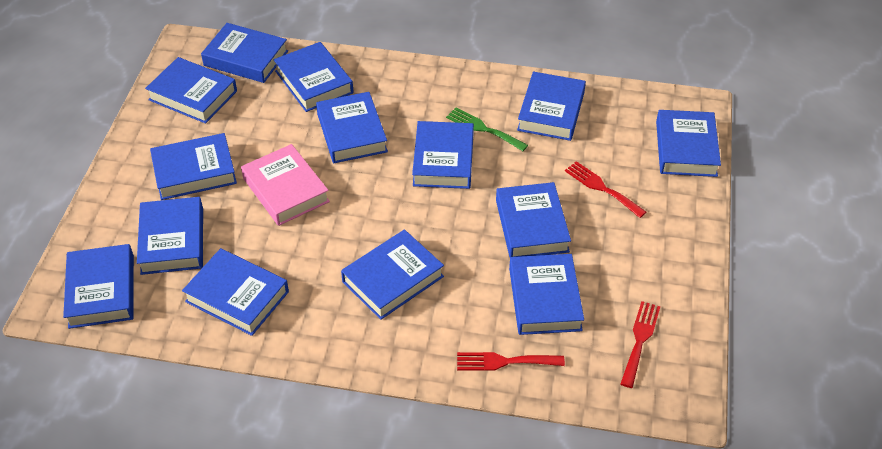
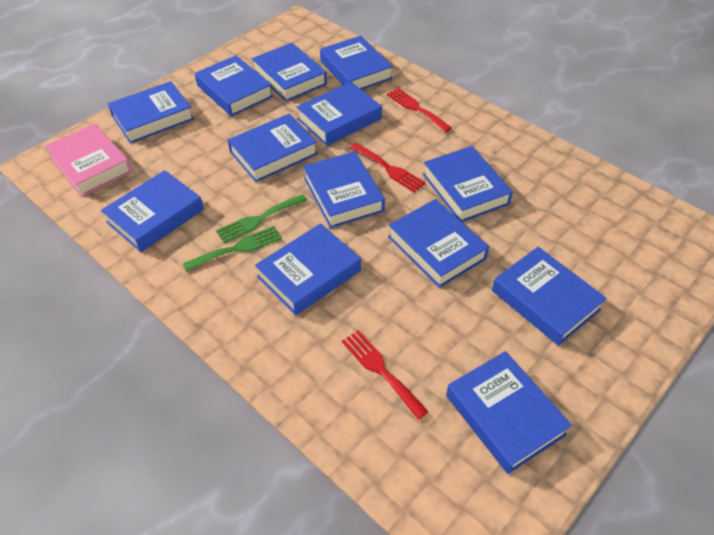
blue book: [63,244,134,329] [137,197,203,275] [145,57,237,124] [150,133,237,200] [182,248,289,336] [201,23,288,83] [274,42,353,112] [316,92,388,163] [341,230,444,320] [412,121,474,189] [496,182,571,258] [509,254,584,335] [517,72,586,141] [656,110,721,177] = 14 -> [101,170,204,252] [108,81,194,144] [195,55,273,117] [228,114,318,182] [252,43,327,102] [255,223,361,315] [296,82,382,146] [303,151,385,228] [320,36,393,90] [388,199,489,288] [423,146,513,222] [446,351,572,474] [492,247,607,346] = 13
green fork: [446,107,528,151] = 1 -> [183,226,282,272] [216,194,307,243] = 2

